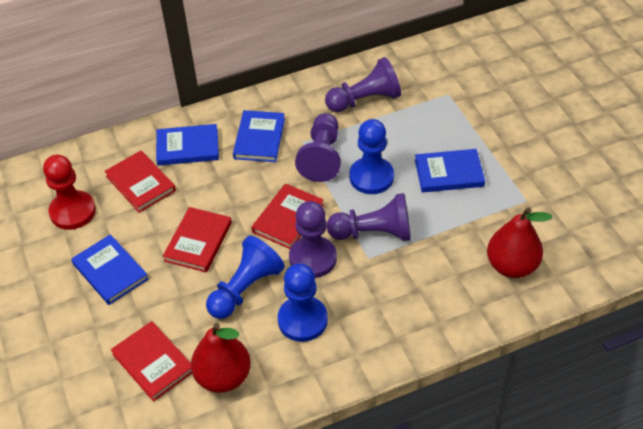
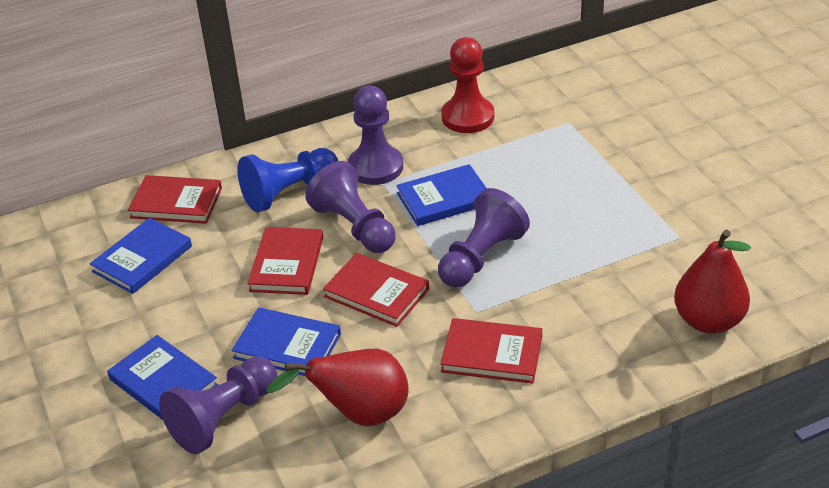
blue pawn: [206,236,285,319] [278,264,328,342] [349,119,394,194] = 3 -> [238,148,338,212] = 1

